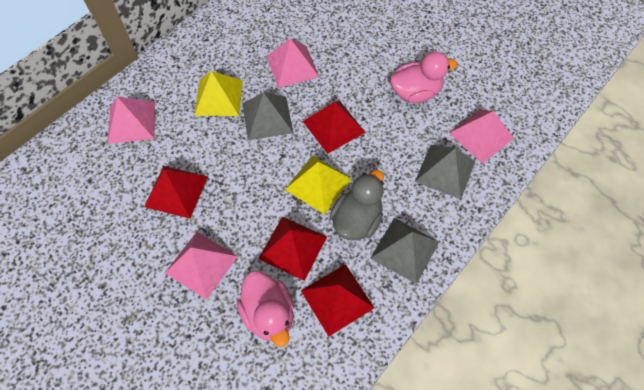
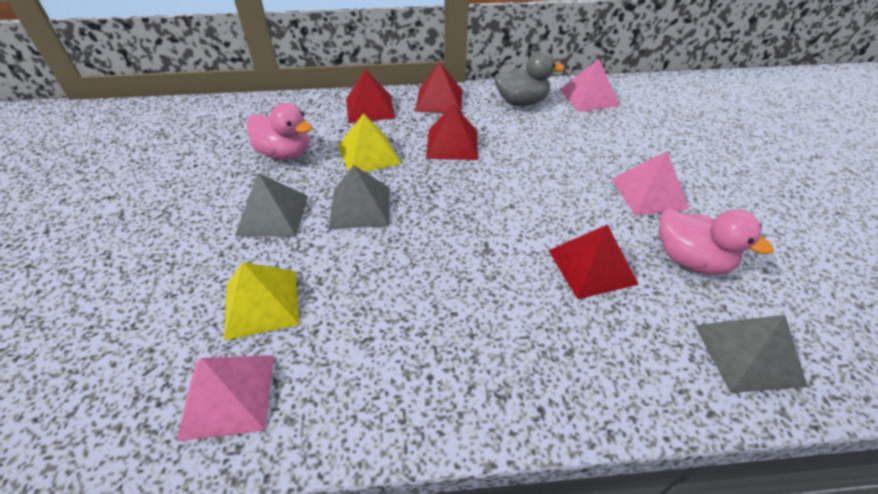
pink pyramid: [108,97,155,144] [165,232,238,300] [266,38,319,88] [449,109,514,164] = 4 -> [176,355,274,442] [560,59,620,112] [611,151,689,216] = 3

